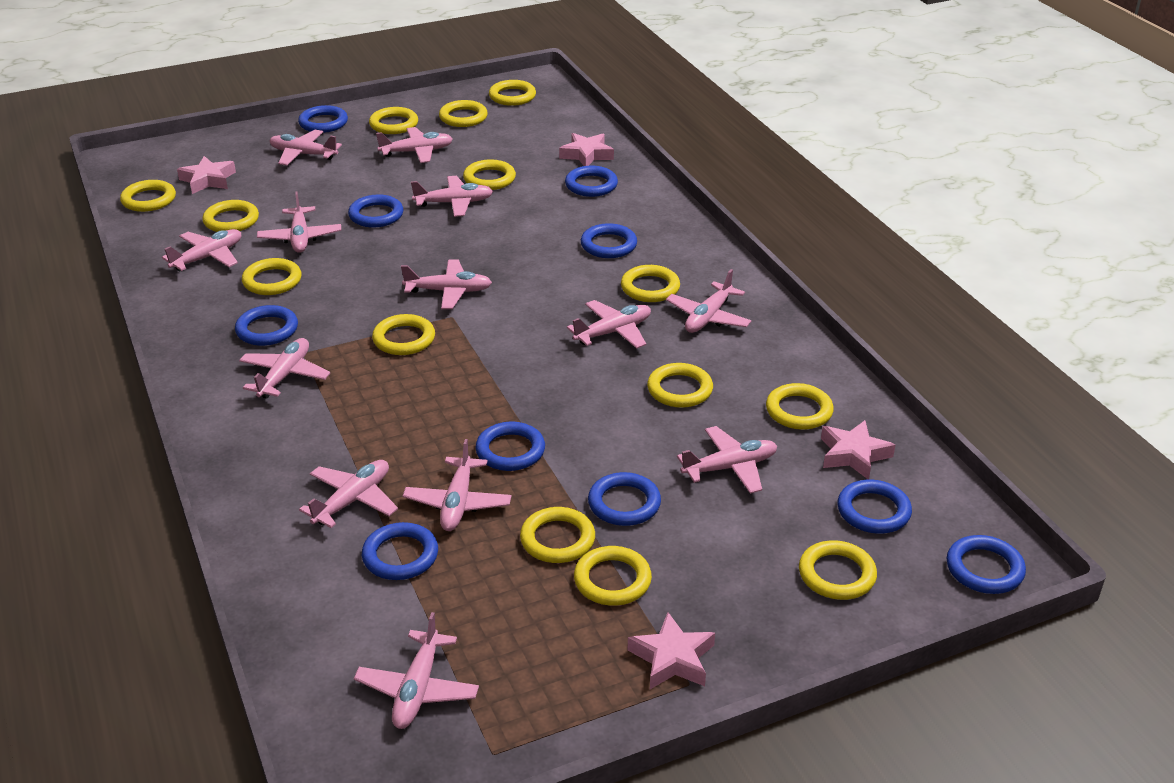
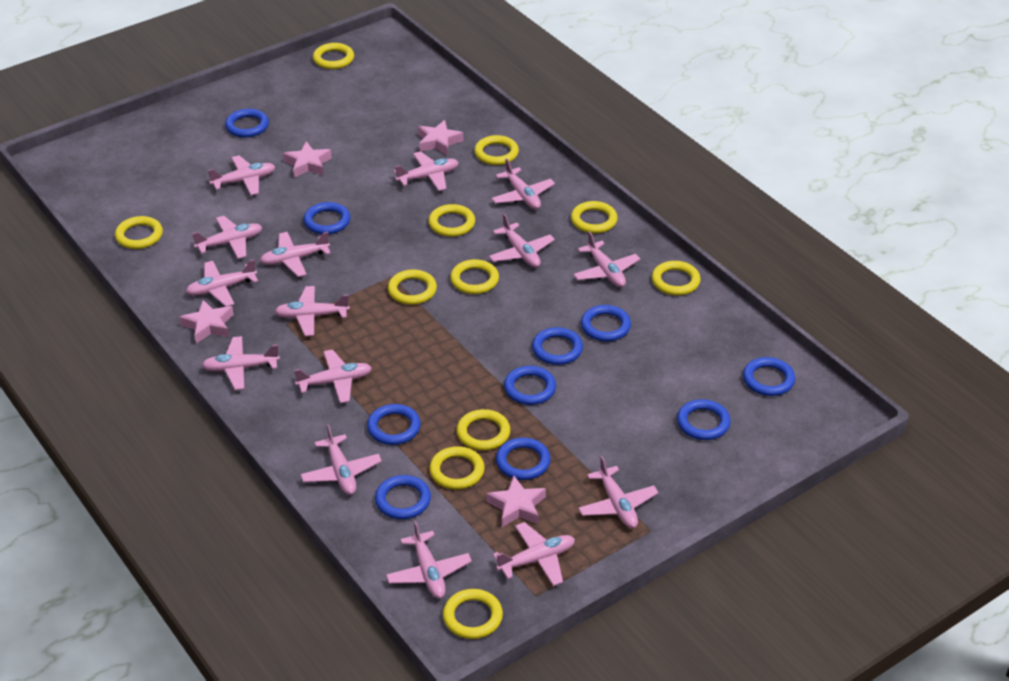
pink plane: [162,229,241,271] [239,338,330,399] [257,191,342,253] [270,130,342,165] [299,460,398,528] [354,612,479,729] [376,127,453,163] [401,260,492,309] [403,439,512,531] [411,176,493,217] [567,300,651,349] [666,269,752,333] [677,426,777,494] = 13 -> [186,259,258,307] [192,216,262,259] [202,336,280,390] [208,155,275,195] [260,232,331,277] [274,286,350,336] [294,349,372,403] [300,424,382,495] [386,521,472,599] [393,151,459,191] [489,214,555,268] [491,158,555,209] [493,522,575,586] [573,231,640,287] [578,456,659,528] = 15
yellow ring: [120,180,176,212] [202,200,259,232] [242,258,302,295] [369,107,418,134] [372,314,435,355] [439,100,488,127] [463,159,516,190] [489,80,536,106] [520,507,595,563] [574,546,652,606] [621,265,680,302] [647,363,713,408] [766,383,834,430] [799,540,877,600] = 14 -> [115,216,163,249] [313,43,354,69] [388,269,437,305] [428,204,475,237] [429,446,485,489] [443,589,503,639] [450,259,499,294] [456,409,510,451] [474,135,519,165] [571,201,618,233] [652,261,701,295] = 11

